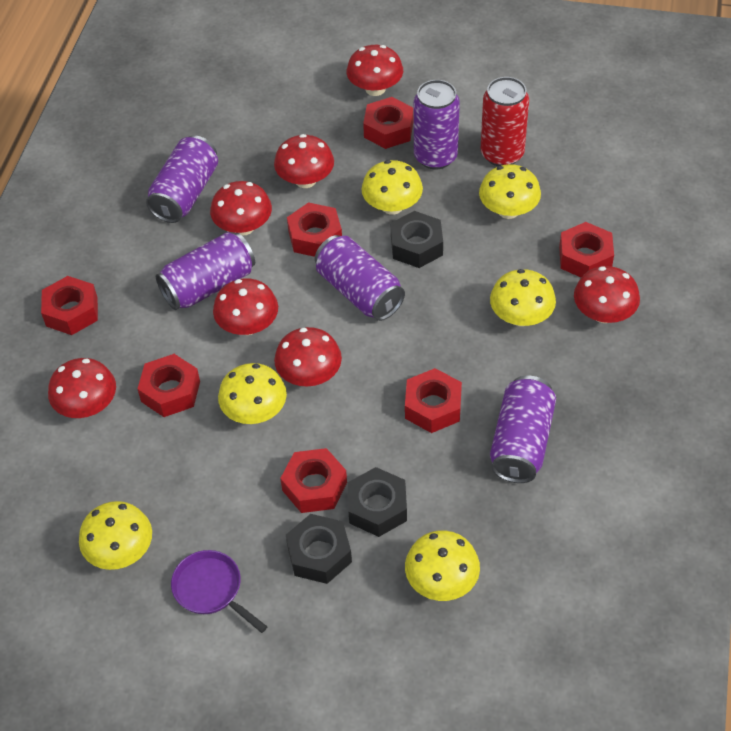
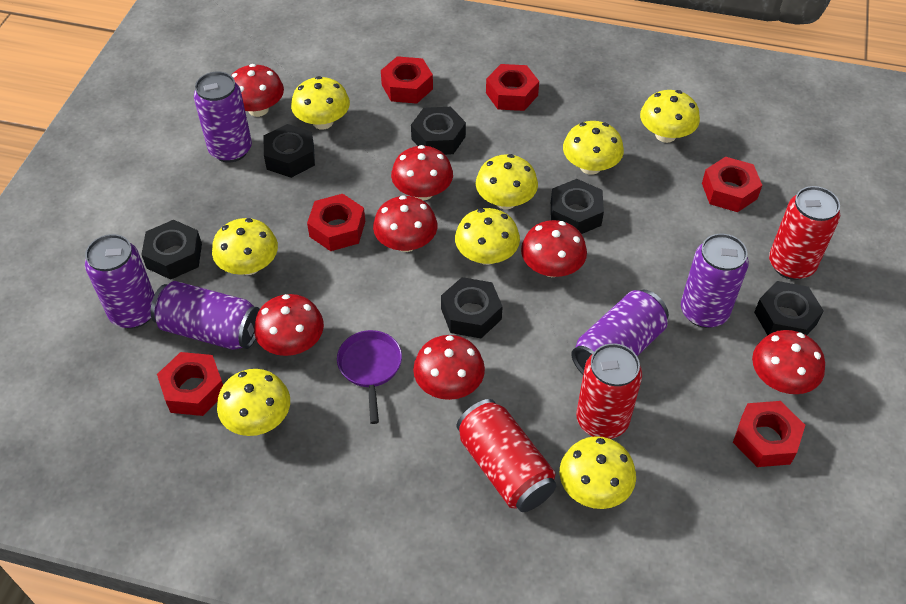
black nut: [286,514,352,584] [348,467,407,537] [391,211,443,268] = 3 -> [141,220,202,280] [264,124,315,178] [411,107,466,155] [441,277,503,338] [551,179,604,234] [754,281,824,335] = 6
red can: [480,77,529,166] = 1 -> [457,399,557,512] [576,343,642,439] [769,186,840,280] = 3
red nut: [41,276,98,335] [138,354,200,417] [280,448,347,513] [287,202,342,257] [363,97,413,149] [405,368,462,433] [559,222,614,277] = 7 -> [157,352,223,416] [307,194,365,251] [381,56,433,104] [486,64,539,111] [702,157,762,212] [733,401,805,467] = 6
yellow mushroom: [79,501,152,570] [218,363,287,424] [361,160,423,215] [405,530,480,601] [479,164,541,219] [490,269,556,326] = 6 -> [212,218,278,275] [217,369,290,436] [291,76,350,130] [455,208,520,265] [476,154,538,209] [560,436,636,509] [563,121,624,175] [640,90,700,143] = 8

